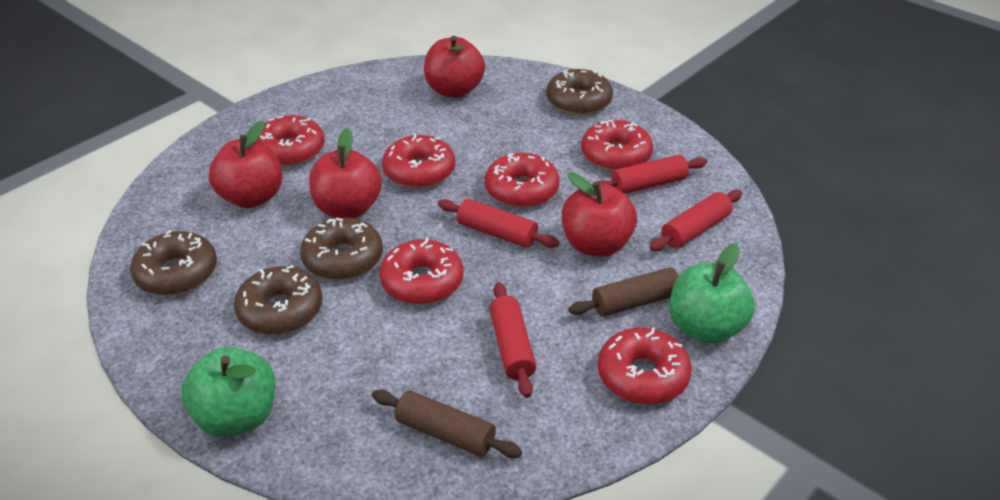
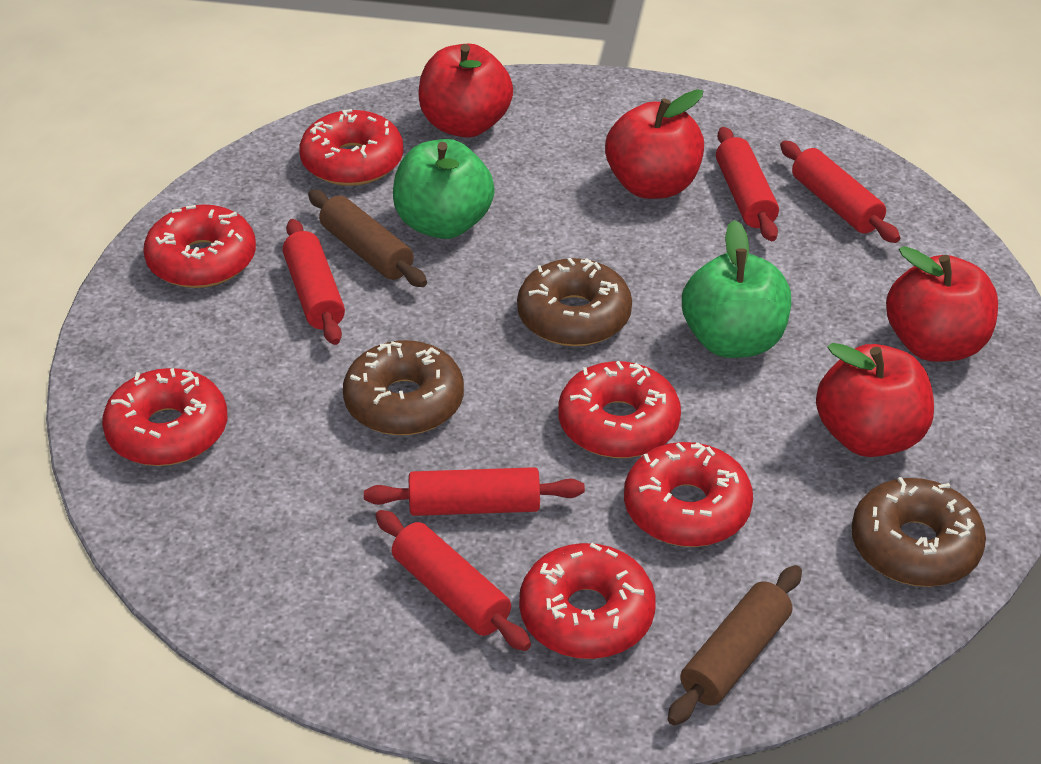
brown donut: [130,230,217,295] [234,265,323,335] [300,218,383,280] [546,69,613,115] = 4 -> [343,340,464,435] [517,258,632,346] [851,477,986,587] = 3
red rolling pin: [438,199,559,248] [489,282,536,398] [598,155,707,194] [650,190,742,251] = 4 -> [283,219,345,345] [364,467,585,516] [376,510,531,651] [716,127,779,241] [780,141,900,243] = 5

